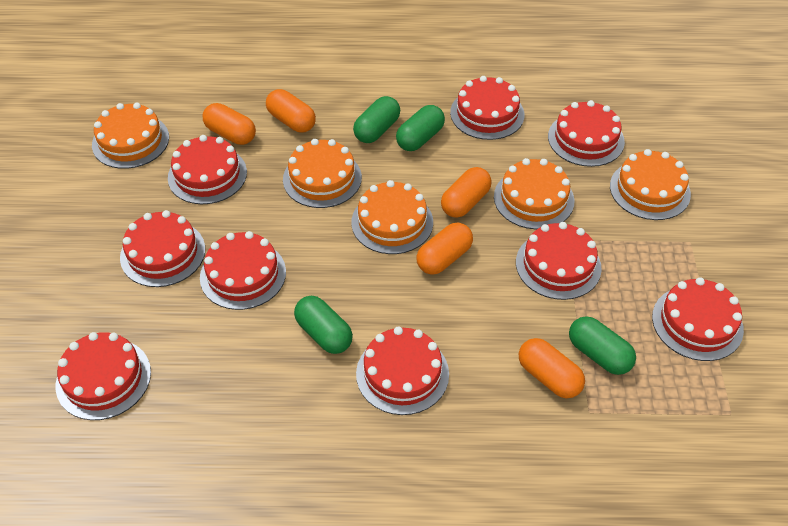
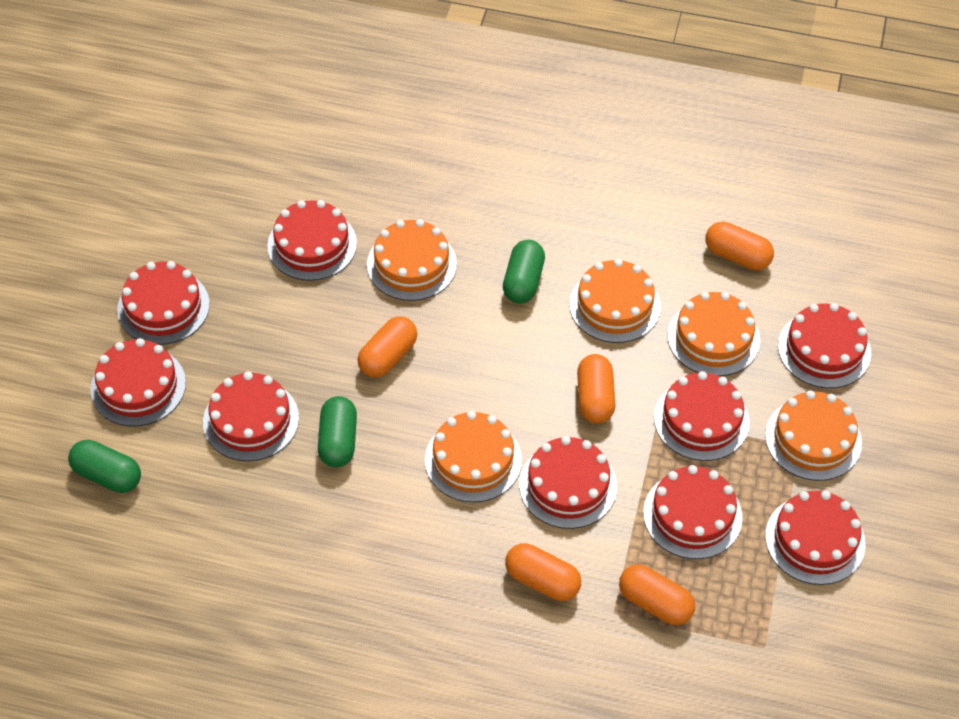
green capsule: [294,296,353,354] [353,96,400,143] [396,105,445,151] [569,316,636,375] = 4 -> [68,440,141,493] [318,396,357,467] [503,240,545,304] = 3

